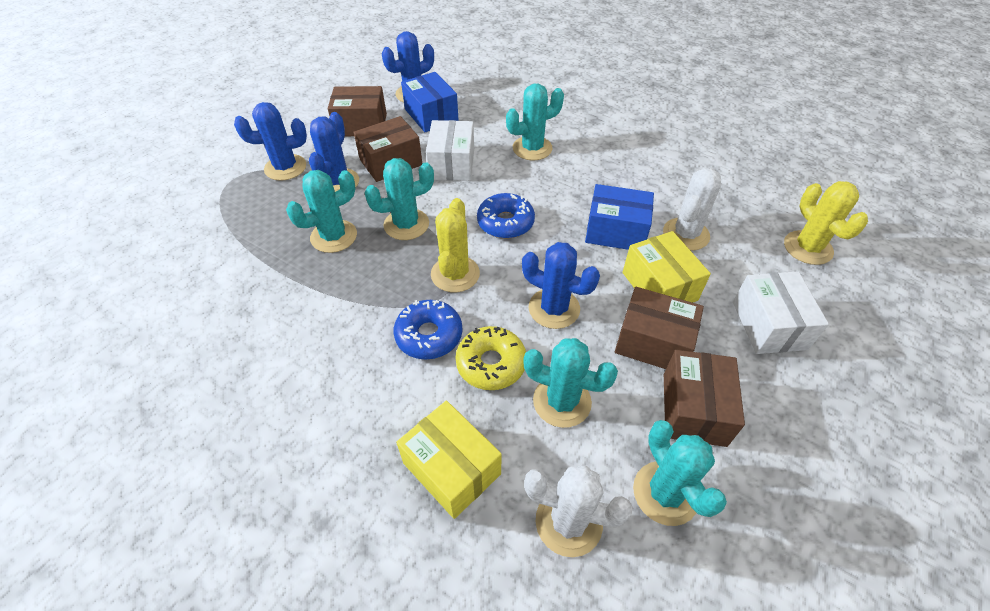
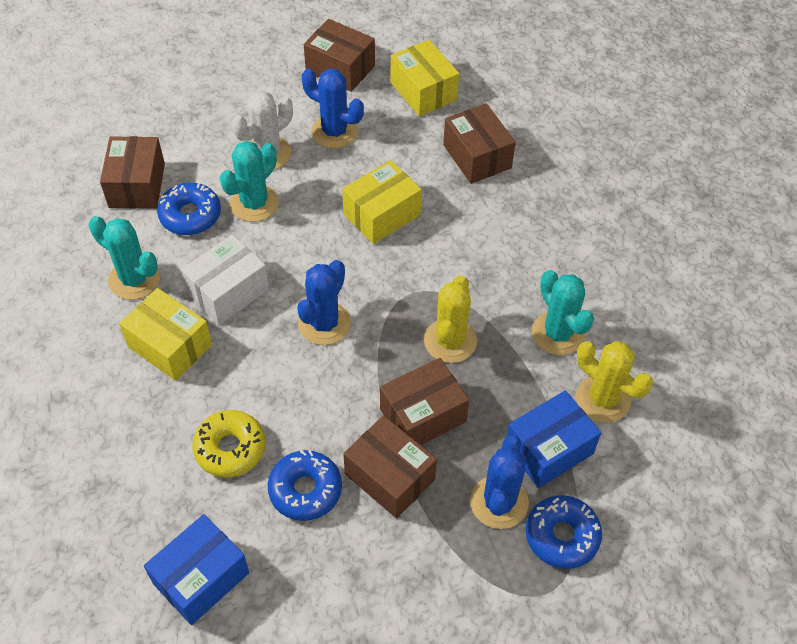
blue cactus: [234,102,307,181] [309,112,359,192] [382,31,434,103] [522,242,600,329] = 4 -> [297,260,351,345] [302,69,364,148] [470,436,529,529] = 3
blue donut: [394,300,463,360] [477,193,535,239] = 2 -> [157,183,221,235] [268,450,342,521] [526,495,602,569] = 3
brown box: [328,86,387,136] [353,116,422,182] [615,287,704,369] [664,350,745,447] = 4 -> [100,136,165,209] [304,19,375,92] [343,415,437,518] [380,358,469,445] [443,104,516,184] = 5
turquoise cactus: [286,170,357,253] [364,158,434,240] [506,84,564,160] [523,338,618,428] [633,420,727,526] = 5 -> [89,216,160,300] [220,141,279,222] [532,270,594,355] = 3
white box: [426,120,474,181] [733,271,829,354] = 2 -> [181,235,269,325] = 1
white cactus: [524,465,632,557] [663,168,721,251] = 2 -> [232,90,293,170] = 1
yellow box: [396,401,502,519] [623,231,711,303] = 2 -> [119,288,212,381] [342,160,422,244] [391,40,459,116] = 3

